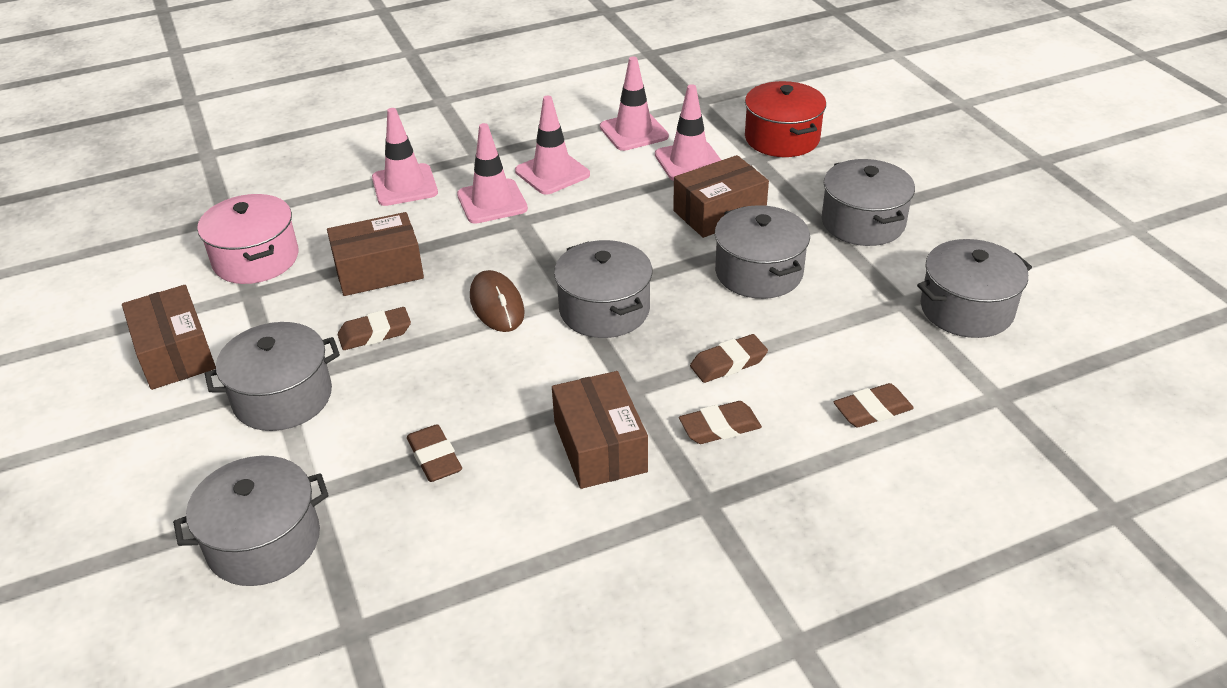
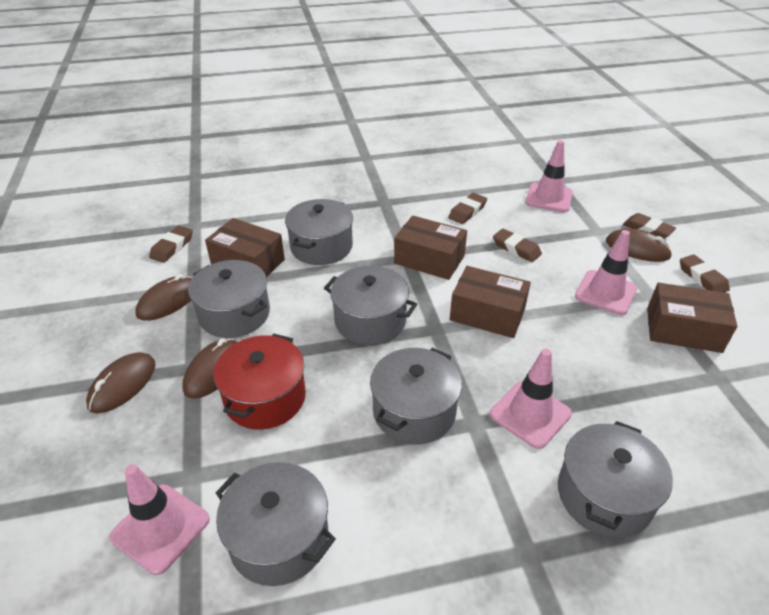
brown mouse: [470,270,525,332] = 1 -> [86,352,156,413] [135,274,193,321] [182,338,237,399] [606,229,672,262] = 4
pink pot: [197,194,298,284] = 1 -> none = 0
pink traffic cone: [372,108,438,206] [457,123,528,224] [515,96,590,195] [600,56,669,151] [655,84,721,181] = 5 -> [109,464,210,575] [490,349,572,449] [525,140,573,212] [575,230,638,315] = 4

